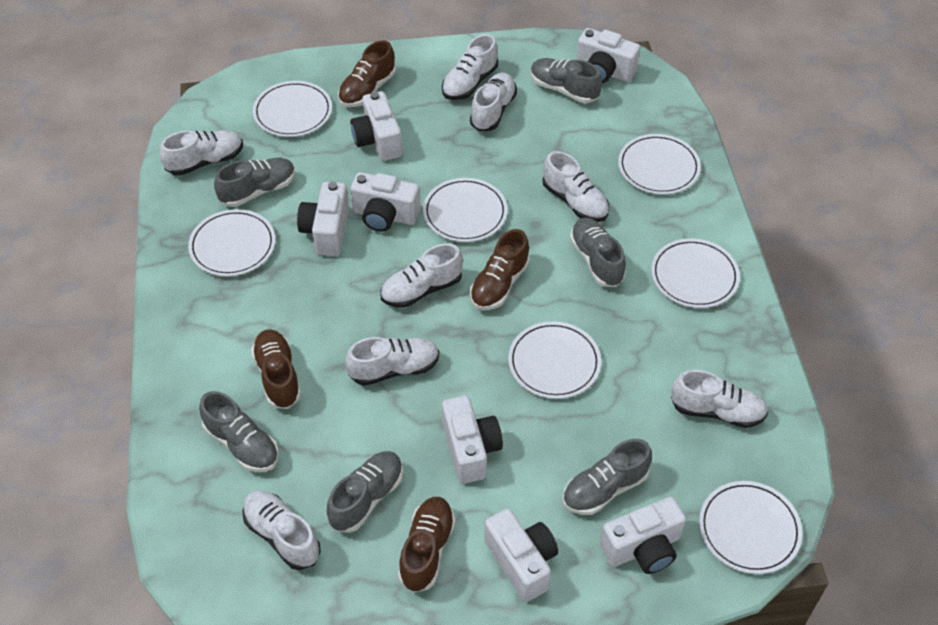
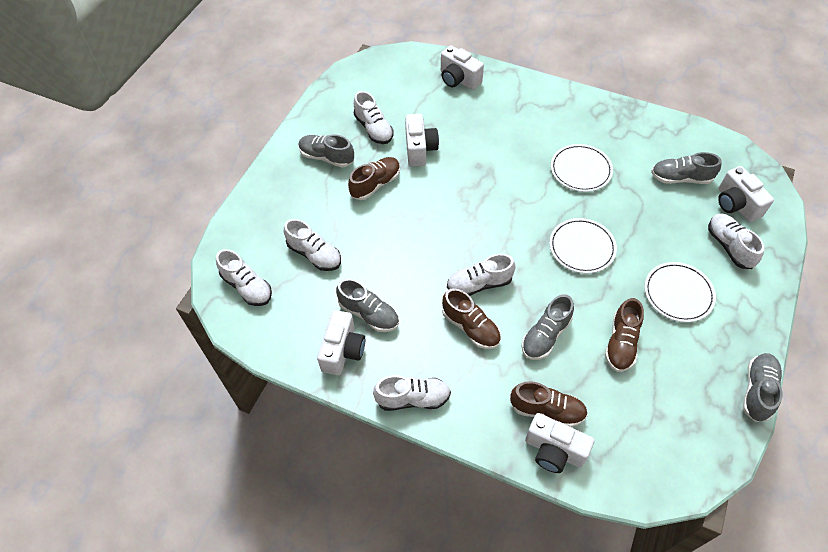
grey shoe: [199,391,279,472] [214,158,295,207] [327,451,403,533] [530,58,602,103] [562,439,652,515] [570,218,626,287] = 6 -> [298,134,354,168] [336,279,399,332] [522,295,574,360] [651,152,721,184] [743,353,782,422] = 5
white camera: [297,182,349,256] [350,91,402,161] [350,172,420,232] [442,396,503,484] [484,509,558,602] [576,28,640,83] [600,497,686,574] = 7 -> [317,310,365,375] [405,114,439,166] [441,45,484,90] [525,413,594,473] [718,166,774,222] = 5
white plate: [188,209,275,276] [253,81,332,137] [423,178,508,242] [508,321,601,399] [618,134,701,195] [651,238,740,308] [699,481,803,574] = 7 -> [549,218,617,273] [551,144,613,192] [644,262,716,322] = 3
white shoe: [160,130,243,176] [242,491,321,570] [345,337,439,386] [380,243,463,308] [442,34,498,100] [470,73,517,132] [543,151,609,222] [671,370,768,428] = 8 -> [216,249,272,306] [284,219,341,271] [354,91,394,144] [373,375,451,411] [447,254,516,296] [708,213,764,269] = 6

